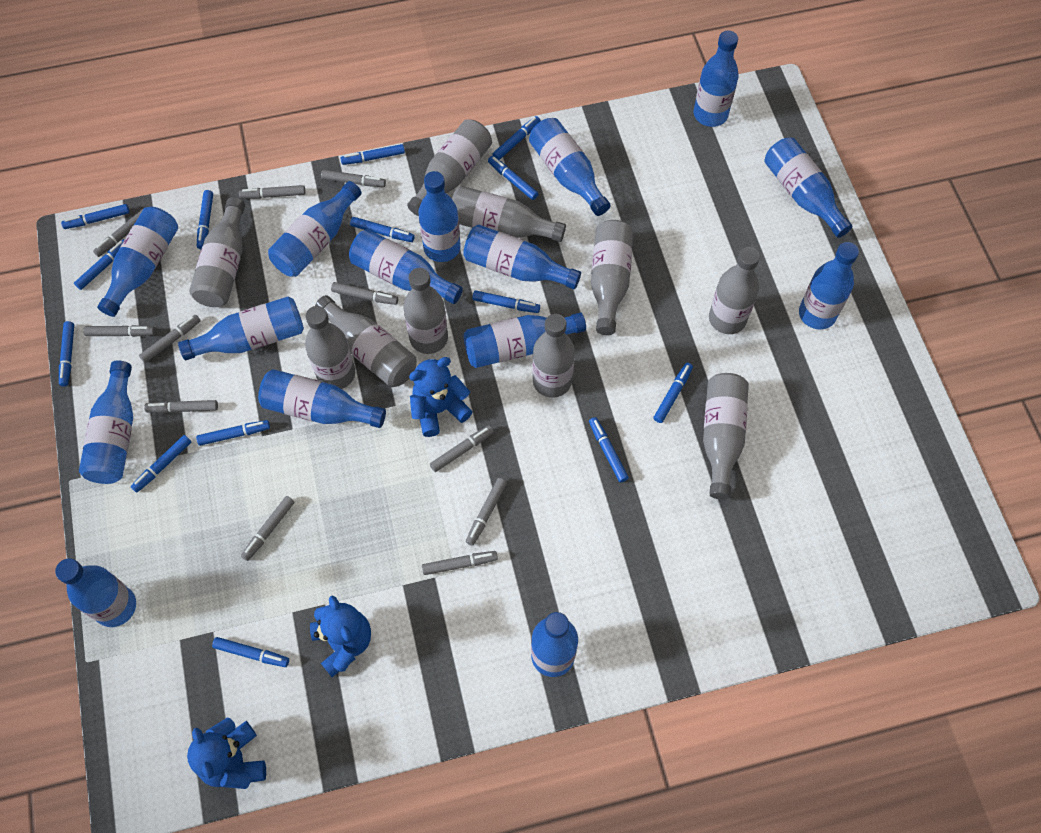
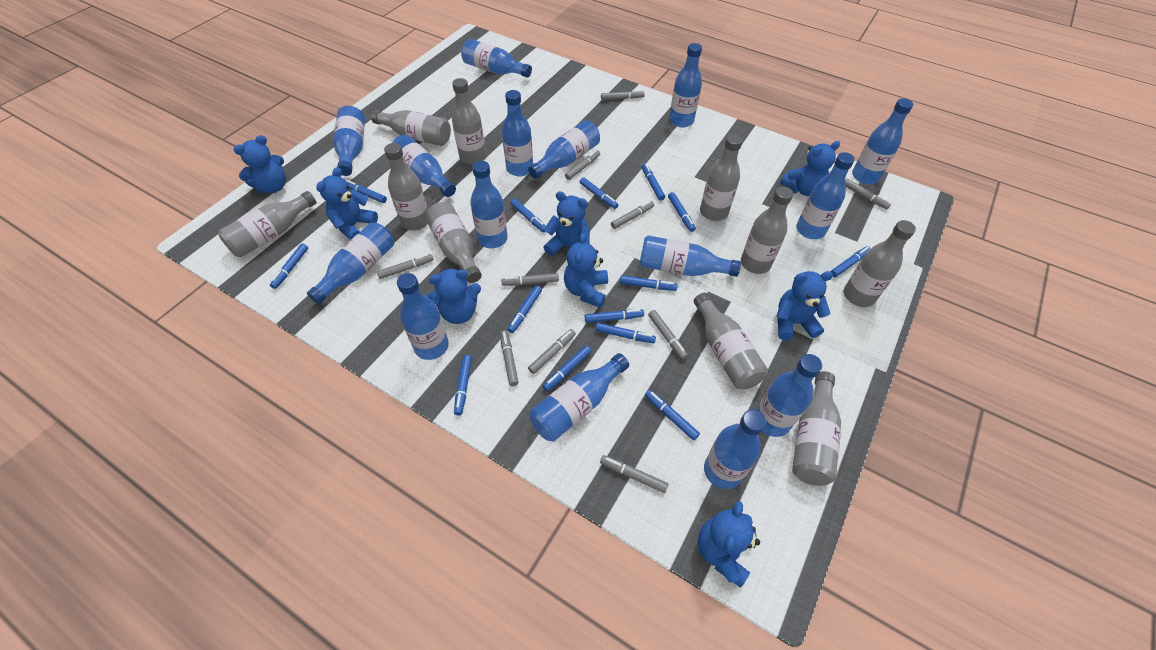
blue teddy bear: [187,718,266,789] [310,595,371,677] [409,357,473,437] = 3 -> [234,135,286,193] [316,167,378,240] [427,268,481,324] [543,191,590,256] [564,233,608,308] [698,501,760,588] [776,271,833,340] [780,141,840,196] = 8
grey marker: [83,325,155,337] [93,209,143,257] [139,315,201,363] [144,400,218,413] [239,185,305,199] [241,496,294,561] [321,170,386,187] [331,282,398,305] [422,551,498,575] [430,425,494,472] [466,478,507,546] = 11 -> [377,254,433,279] [500,330,519,386] [501,273,559,286] [528,329,576,374] [565,150,600,180] [600,455,668,493] [601,90,645,100] [611,201,654,229] [648,310,688,360] [845,178,891,209] = 10

